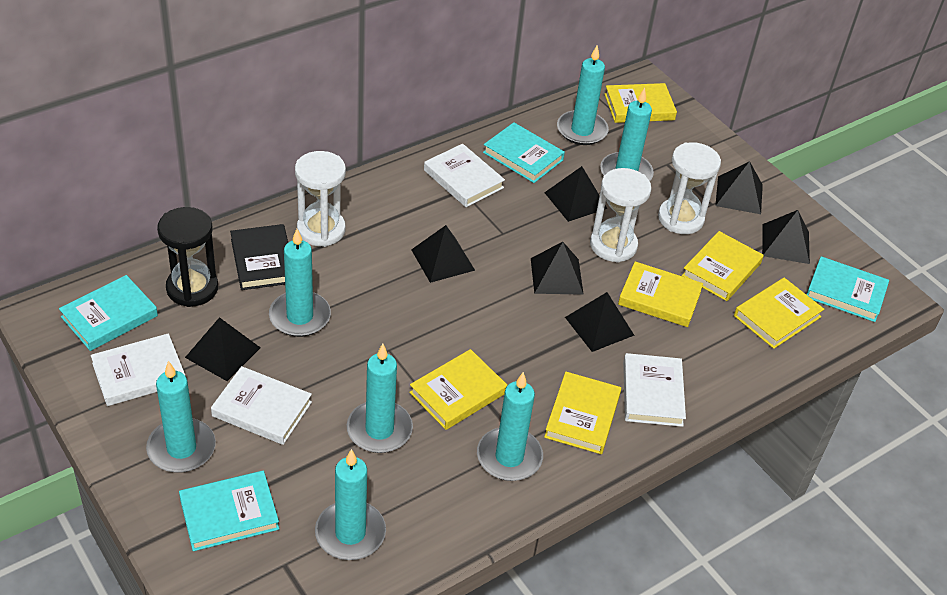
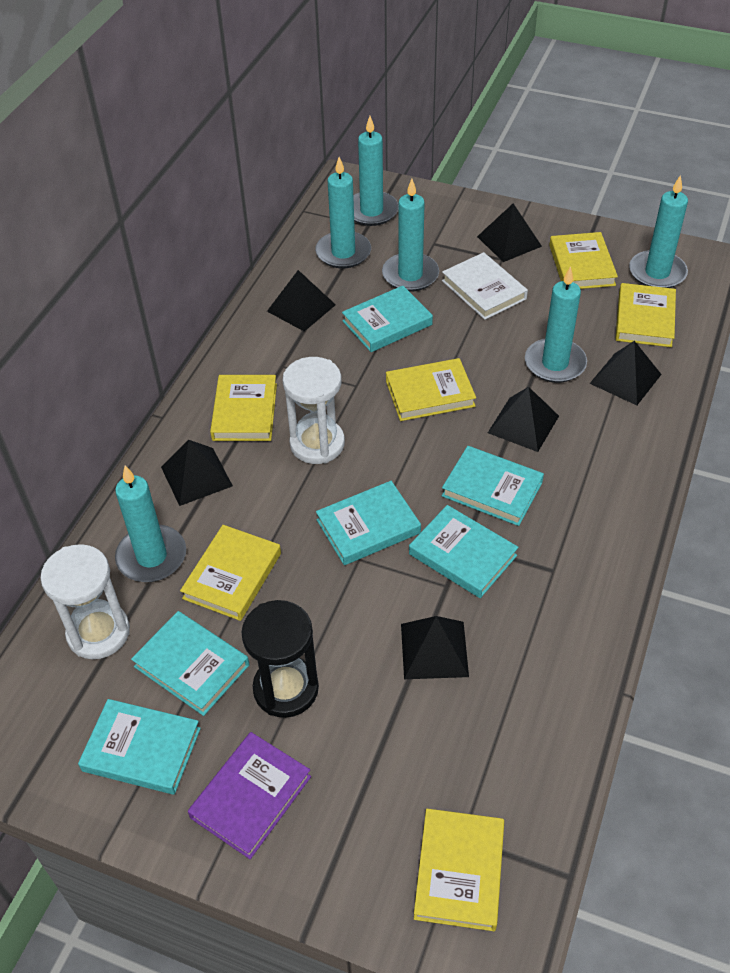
black book: [230,224,288,290] = 1 -> none = 0
black pyramid: [185,317,260,381] [411,225,475,283] [531,242,584,295] [544,166,607,222] [565,292,634,352] [715,161,763,214] [762,210,810,264] = 7 -> [161,440,233,506] [267,270,336,332] [401,616,469,679] [477,204,542,262] [488,387,559,452] [590,341,662,405] = 6
purple book: none = 0 -> [188,732,311,859] = 1
turquoise book: [59,275,158,351] [179,471,279,551] [483,122,565,183] [806,256,889,322] = 4 -> [78,699,201,795] [131,611,249,716] [316,481,421,565] [342,286,433,352] [409,505,519,598] [442,446,544,526] = 6
turquoise candle: [146,361,216,473] [269,229,331,337] [315,449,386,560] [347,344,413,453] [477,372,543,481] [557,46,609,145] [600,88,654,181] = 7 -> [115,466,186,582] [315,157,371,268] [353,116,399,226] [382,179,439,292] [525,266,587,383] [629,175,688,288] = 6
white book: [91,333,185,406] [211,366,312,445] [424,144,505,207] [623,353,686,427] = 4 -> [442,252,528,320] = 1
white hourglass: [295,151,346,247] [590,168,651,263] [658,142,721,234] = 3 -> [40,544,130,659] [283,357,345,464] = 2

